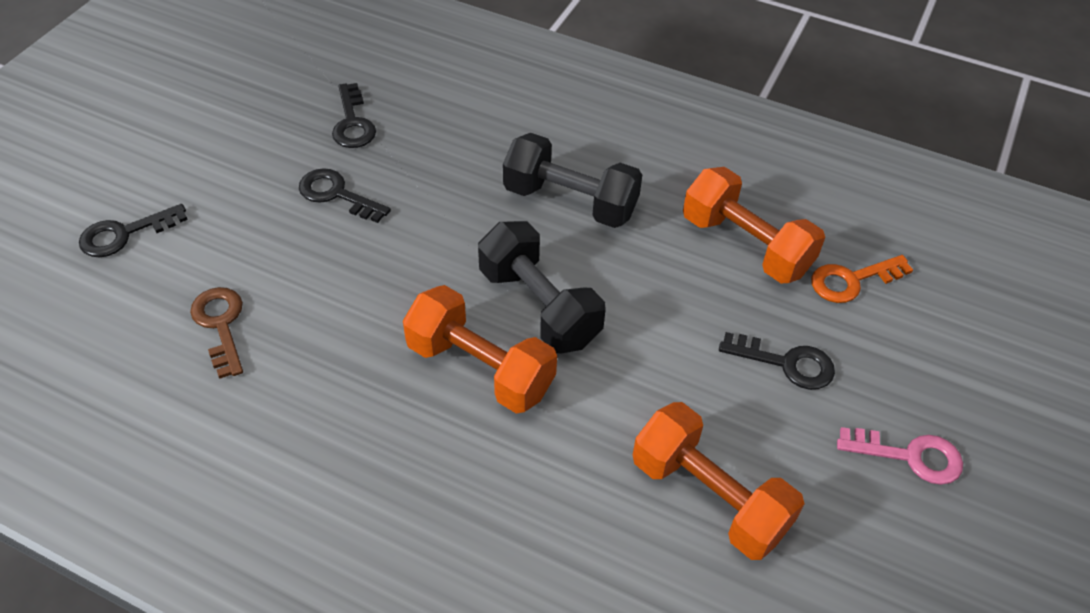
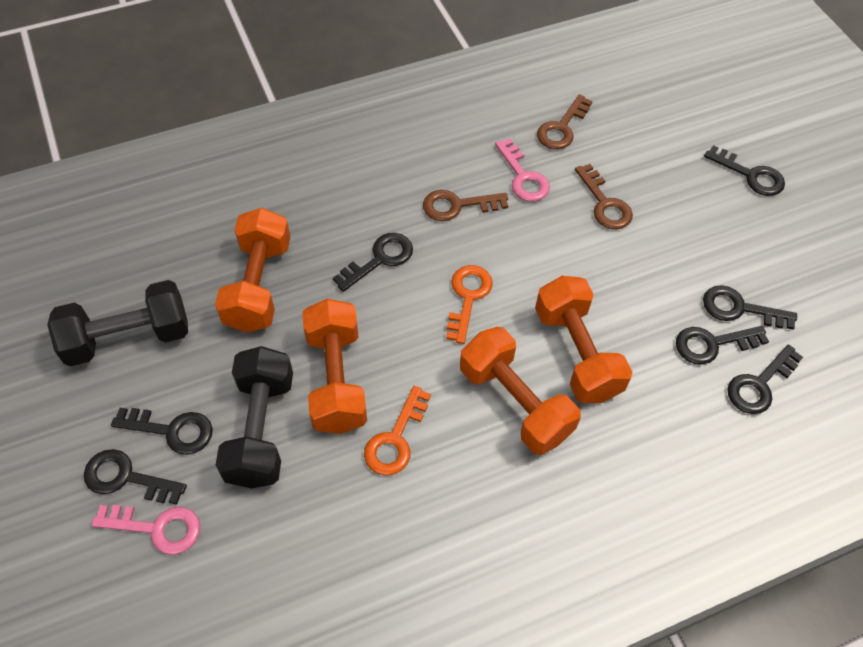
black key: [79,204,188,257] [299,168,391,223] [332,83,376,148] [719,332,835,390] = 4 -> [84,449,187,505] [111,408,213,455] [333,233,413,292] [676,326,769,365] [703,285,797,330] [704,145,785,196] [727,345,803,414] = 7
brown key: [190,287,243,379] = 1 -> [423,190,508,221] [537,94,592,149] [575,164,633,229] = 3
orange dumbbell: [403,285,557,413] [633,402,805,560] [683,167,825,283] = 3 -> [215,208,291,332] [302,299,367,434] [460,327,581,455] [535,276,632,403] = 4
orange key: [811,255,913,303] = 1 -> [364,386,431,476] [446,265,493,344] = 2
pink key: [837,427,963,485] = 1 -> [91,505,200,555] [495,139,550,202] = 2

